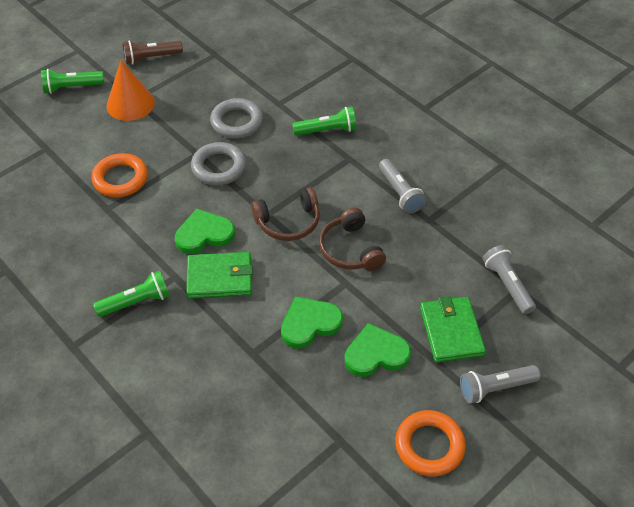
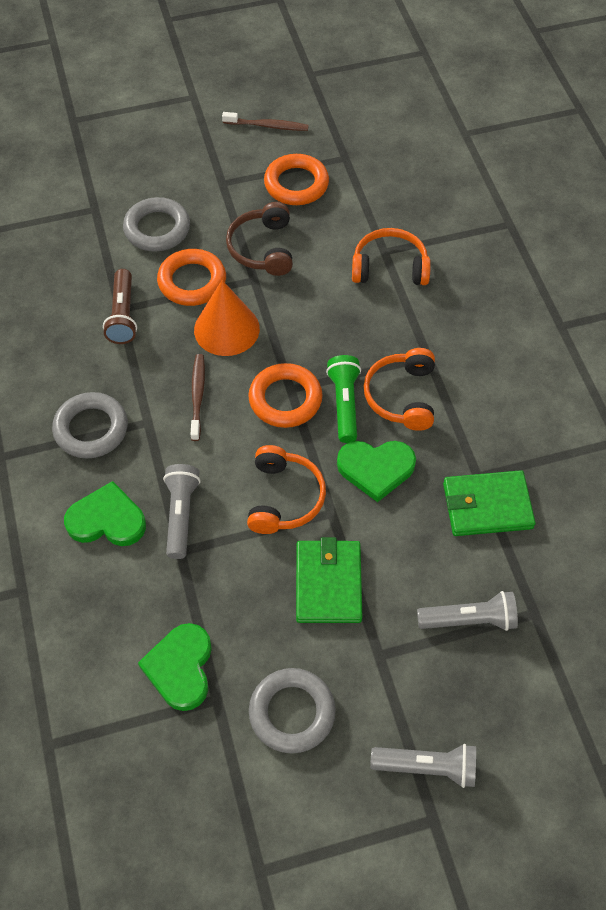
brown headphones: [251,187,320,241] [319,208,386,271] = 2 -> [226,202,293,276] = 1
brown toothbrush: none = 0 -> [191,354,205,441] [222,112,309,131] = 2
green flashlight: [41,69,104,94] [93,271,170,317] [292,106,356,136] = 3 -> [326,355,361,443] = 1
grey ring: [191,142,246,185] [210,98,263,138] = 2 -> [52,392,128,458] [123,197,190,252] [249,668,336,754] = 3
orange headphones: none = 0 -> [247,445,326,534] [352,228,431,285] [364,348,435,431] = 3
orange ring: [91,153,148,197] [395,410,466,476] = 2 -> [157,249,226,306] [249,363,323,428] [264,154,329,205] = 3

